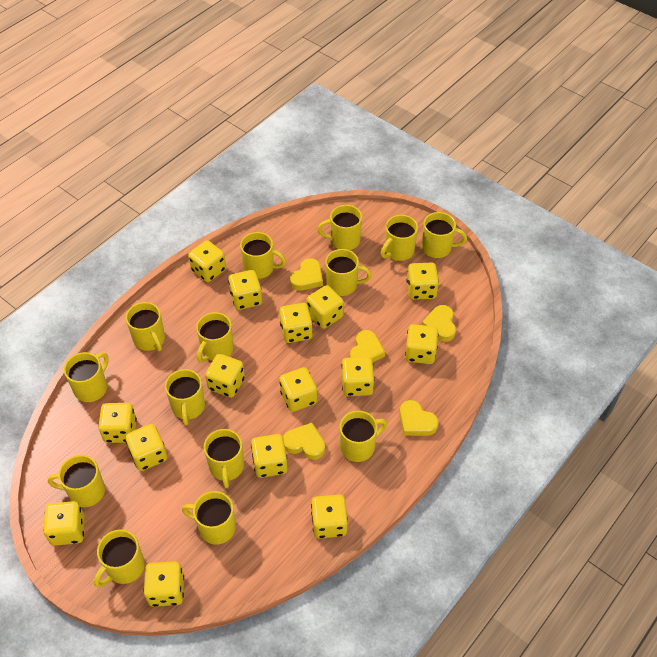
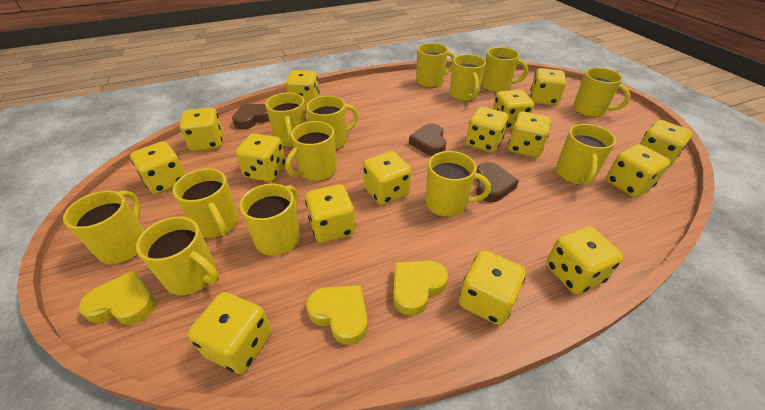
brown heart: none = 0 -> [232,104,270,130] [409,123,446,156] [476,162,519,202] = 3
yellow heart: [283,423,325,460] [290,258,323,291] [350,330,385,362] [399,400,439,436] [422,305,456,342] = 5 -> [79,270,156,325] [306,285,368,345] [393,261,448,316] = 3
yellow mug: [48,455,105,507] [64,352,109,402] [94,529,145,587] [126,302,165,351] [165,369,205,425] [182,491,236,545] [196,312,234,363] [204,429,244,488] [240,232,286,279] [317,205,362,250] [325,249,372,296] [340,410,387,462] [381,215,418,261] [422,212,467,258] = 14 -> [63,190,145,264] [136,216,220,295] [173,168,239,238] [239,184,301,256] [265,92,307,147] [285,121,337,181] [306,96,358,150] [416,43,455,88] [426,151,491,217] [450,54,486,101] [482,47,528,93] [556,124,616,185] [573,67,631,117] = 13

